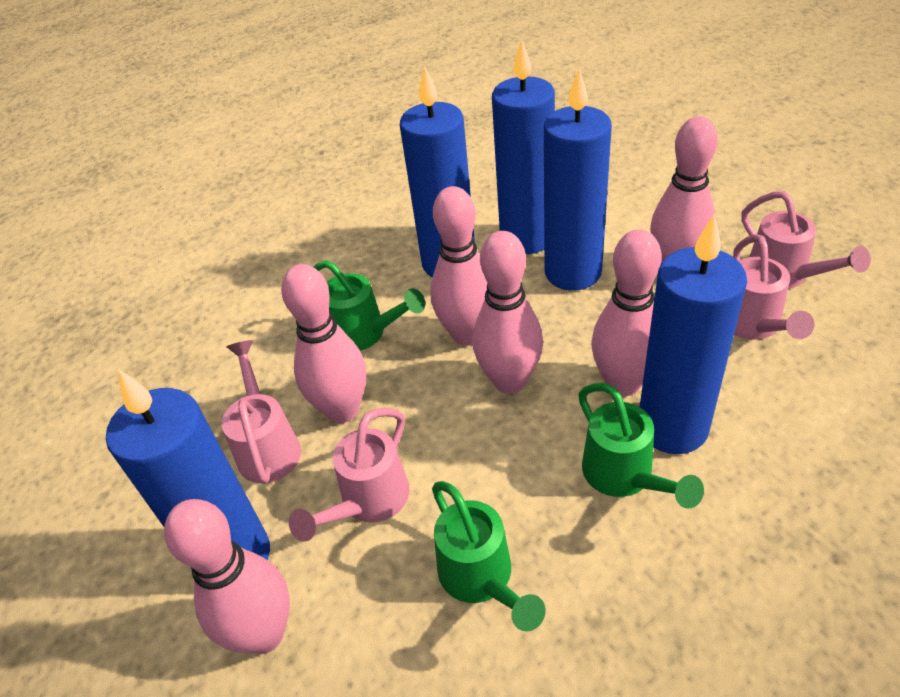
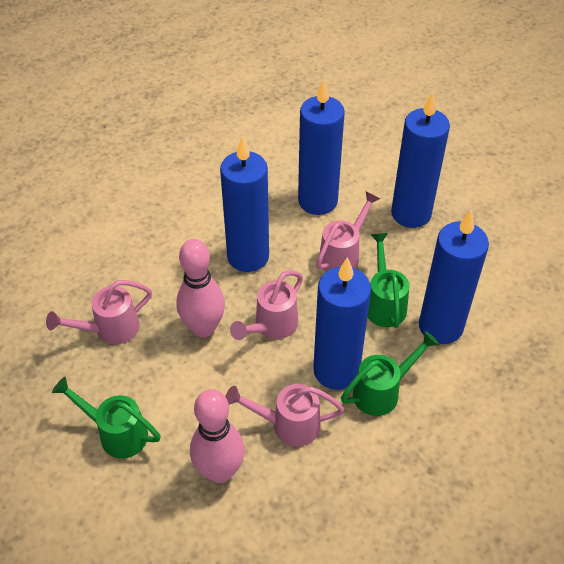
pink bowling pin: [164,499,290,654] [281,264,366,423] [430,186,488,346] [473,231,543,394] [591,229,662,396] [650,116,718,263] = 6 -> [176,239,225,338] [190,389,245,483] = 2

